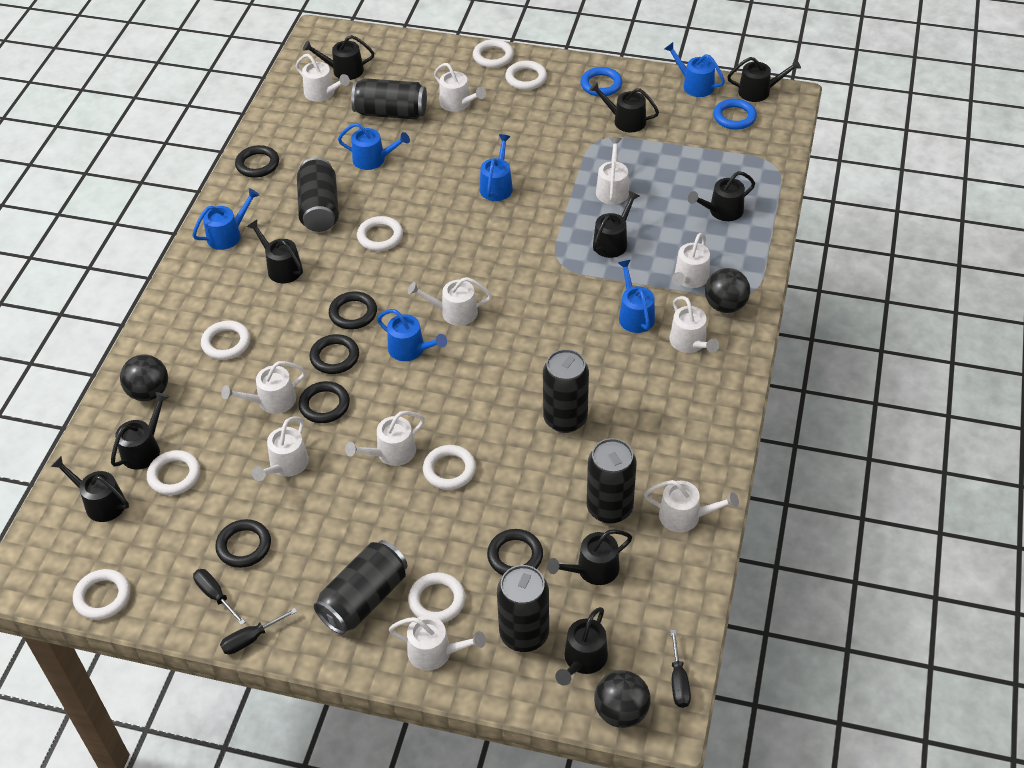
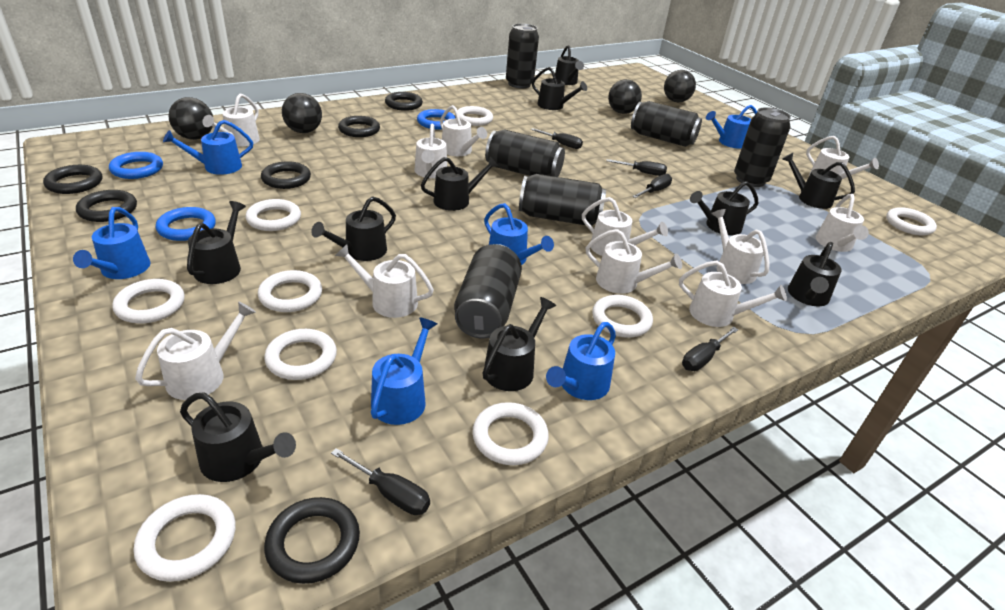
black ball: [120,355,168,401] [594,670,651,728] [705,268,750,313] = 3 -> [168,97,213,140] [282,93,322,133] [608,79,642,114] [664,70,696,102] = 4
black screwdriver: [193,569,245,625] [220,608,297,655] [670,630,691,708] = 3 -> [331,448,430,515] [531,128,583,149] [606,159,667,176] [632,174,672,198] [682,327,739,371] = 5
blue ring: [580,67,623,97] [713,99,757,130] = 2 -> [109,152,163,179] [156,207,216,241] [417,109,456,130] = 3
white ring: [73,569,130,620] [147,450,200,495] [201,321,250,360] [357,216,403,251] [408,572,466,623] [423,445,476,490] [473,39,514,68] [505,61,547,90] = 8 -> [112,279,185,323] [134,494,236,582] [245,199,301,231] [258,270,322,312] [264,329,337,380] [455,106,493,126] [472,402,549,465] [592,295,653,338] [886,207,937,235] = 9

